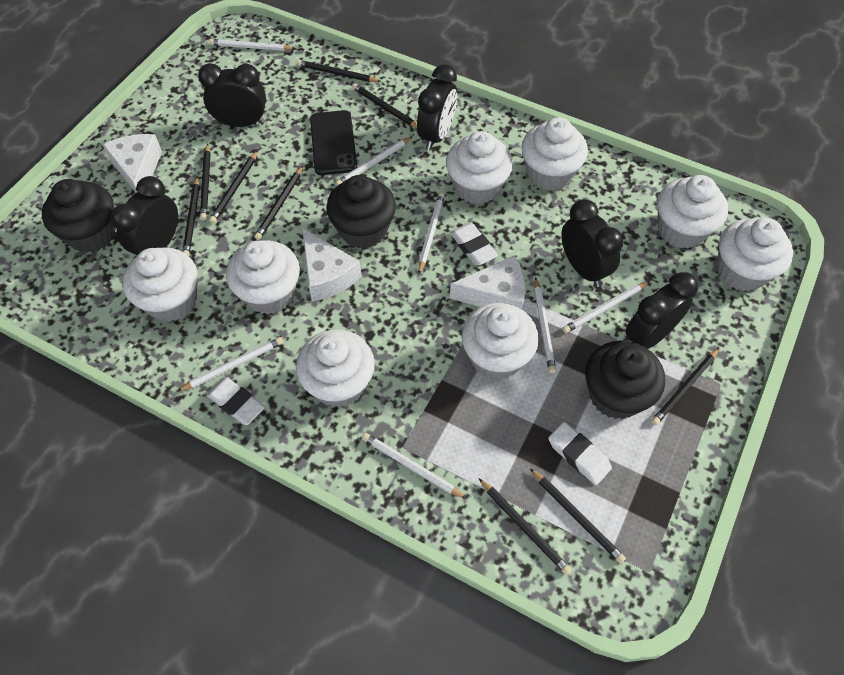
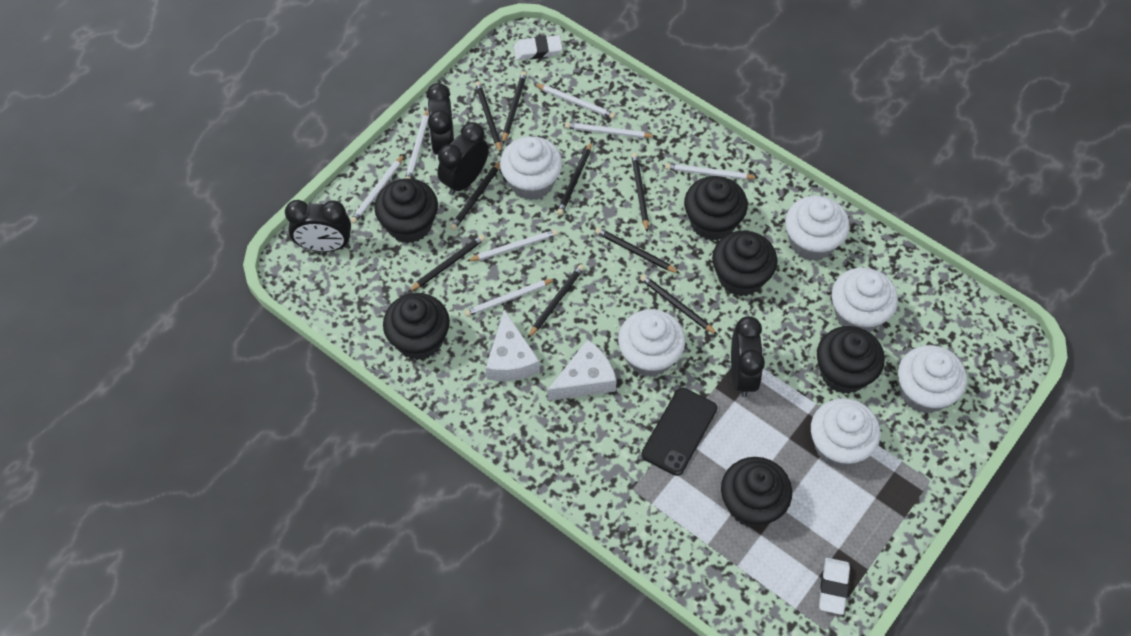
black clock: [111,176,178,255] [198,63,266,127] [417,64,457,150] [561,199,623,287] [625,272,698,349] = 5 -> [285,200,351,252] [426,83,454,155] [438,122,489,195] [731,316,765,397] = 4
black cupcake: [42,179,116,253] [326,175,396,249] [585,340,665,419] = 3 -> [374,178,438,243] [383,293,450,360] [684,176,748,241] [712,231,777,297] [721,457,792,527] [817,326,885,394] = 6
white cheese: [103,134,162,193] [302,228,361,302] [450,255,525,309] = 3 -> [486,310,540,381] [547,339,617,401] = 2
white cupcake: [123,247,198,322] [226,240,300,314] [296,330,375,408] [446,131,513,205] [462,303,539,380] [521,118,588,191] [658,175,728,249] [717,217,793,291] = 8 -> [500,136,562,200] [618,309,685,377] [785,196,850,261] [811,398,880,468] [832,267,898,332] [898,345,967,413] = 6
white eraser: [206,377,265,425] [450,223,498,265] [548,422,612,485] = 3 -> [514,35,562,60] [819,558,850,615] = 2

